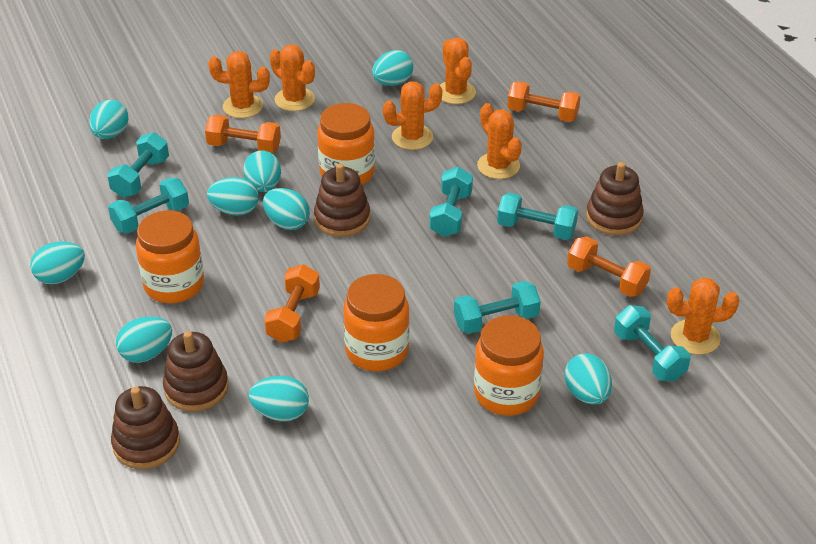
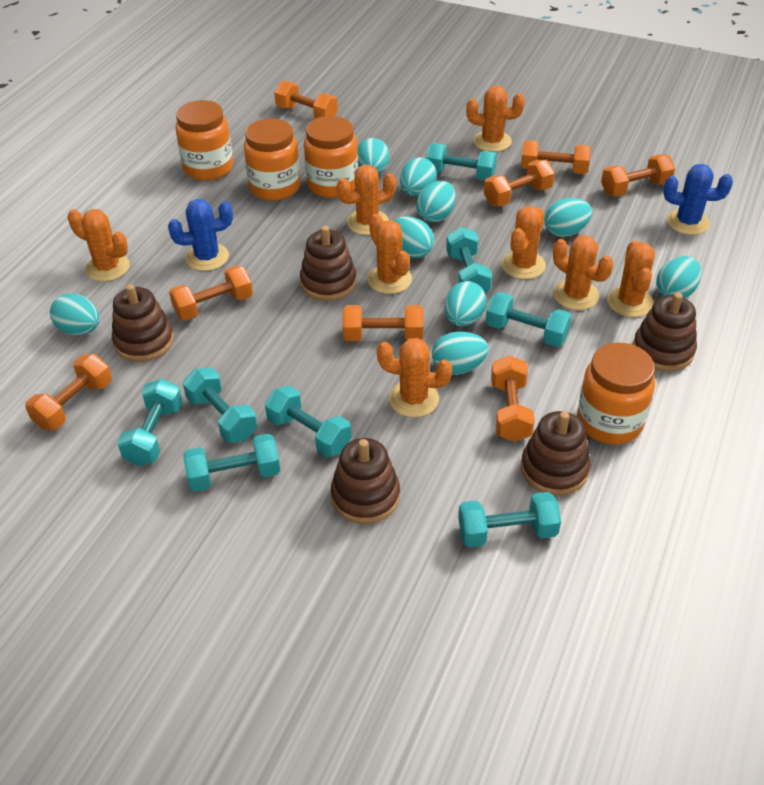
blue cactus: none = 0 -> [168,199,233,271] [663,164,733,235] = 2
brown stacking toy: [111,386,180,469] [163,331,229,412] [314,163,370,237] [586,162,644,236] = 4 -> [112,284,174,362] [300,226,357,301] [331,438,400,524] [521,411,591,496] [633,293,697,372] = 5
orange cactus: [208,51,270,118] [270,44,315,111] [383,81,442,150] [440,38,476,104] [477,103,522,179] [667,277,740,355] = 6 -> [68,209,130,282] [337,165,396,235] [367,213,412,294] [377,338,452,417] [466,86,525,152] [501,206,546,279] [553,235,613,310] [607,241,655,317] = 8
orange dumbbell: [205,114,281,153] [264,264,320,343] [507,81,581,122] [567,236,651,297] = 4 -> [25,354,112,430] [169,265,253,321] [274,81,338,119] [343,305,424,341] [484,160,555,207] [491,355,535,442] [521,140,591,174] [601,154,675,197] = 8
turquoise dumbbell: [107,132,169,198] [108,177,189,234] [429,167,473,237] [454,281,541,334] [497,192,578,240] [614,305,690,381] = 6 -> [117,378,183,466] [183,368,257,443] [183,433,280,492] [265,386,352,457] [426,143,497,180] [446,227,492,293] [458,492,561,547] [486,292,572,347] = 8

